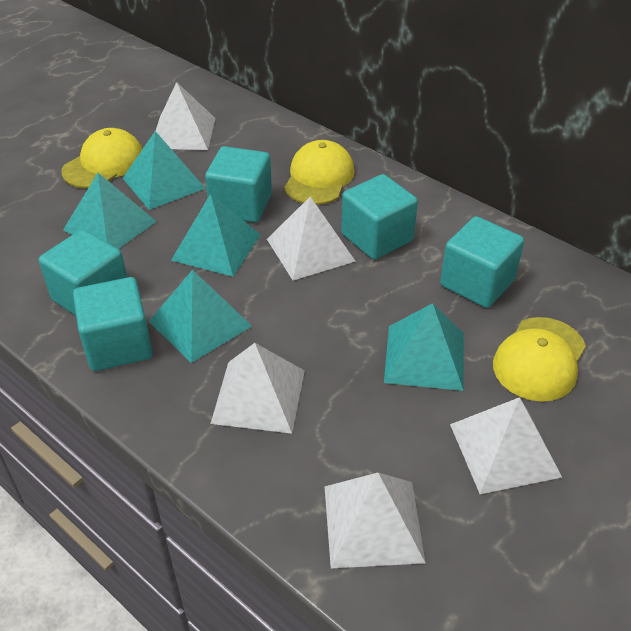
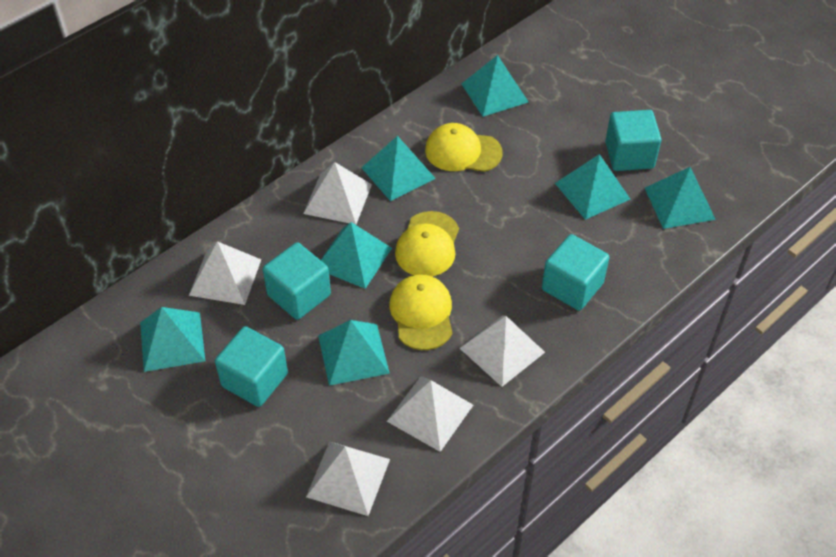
turquoise cube: [39,229,127,316] [73,277,153,371] [205,146,272,223] [341,174,418,260] [440,216,524,308] = 5 -> [215,326,288,407] [263,242,331,320] [542,234,609,311] [605,110,661,171] = 4
turquoise pyramid: [63,173,157,249] [123,131,206,210] [149,270,252,363] [171,194,261,277] [384,303,464,391] = 5 -> [140,307,205,372] [318,320,390,386] [321,222,392,289] [361,136,436,201] [462,55,528,116] [555,154,630,220] [645,167,716,229] = 7

